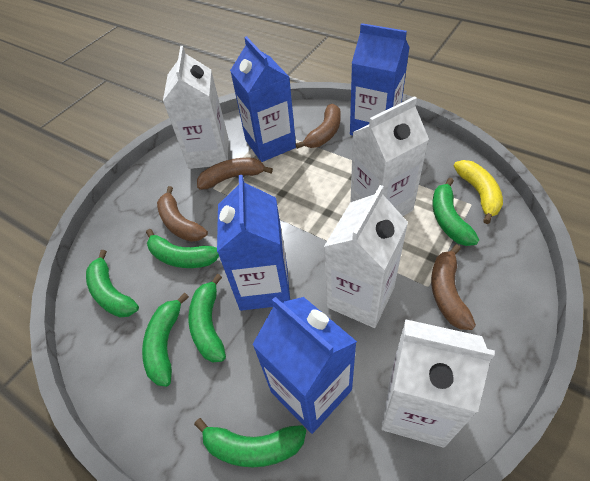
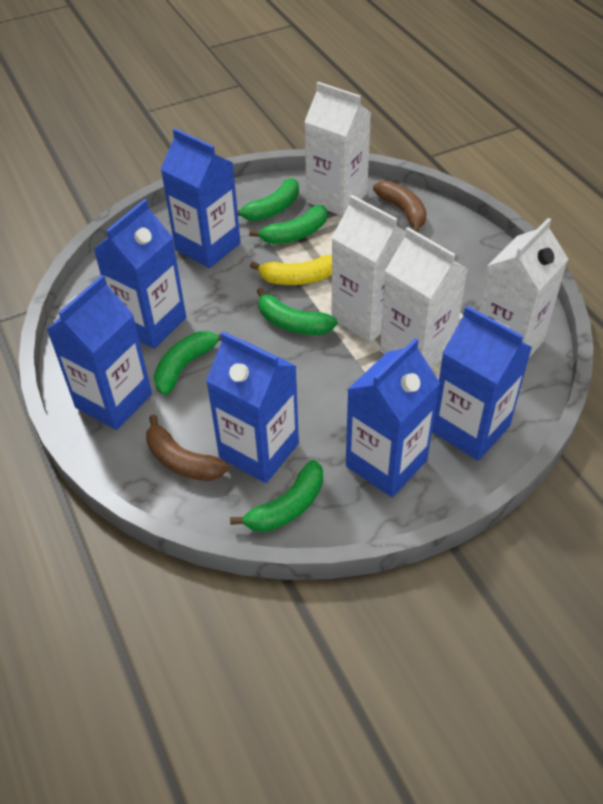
blue carton: [217,175,290,311] [230,36,296,162] [252,297,357,434] [350,23,410,135] = 4 -> [46,275,152,430] [94,199,186,349] [161,128,241,268] [206,331,299,483] [346,338,440,497] [432,306,532,461] = 6
brown banana: [157,186,208,242] [197,158,273,190] [295,104,341,149] [431,244,476,330] = 4 -> [146,415,229,481] [373,181,427,233] = 2
green banana: [86,250,139,318] [142,293,189,387] [146,229,219,268] [188,274,226,363] [194,418,306,467] [432,178,479,246] = 6 -> [154,331,228,395] [230,460,323,532] [237,178,299,221] [249,205,327,244] [257,288,338,335] = 5

